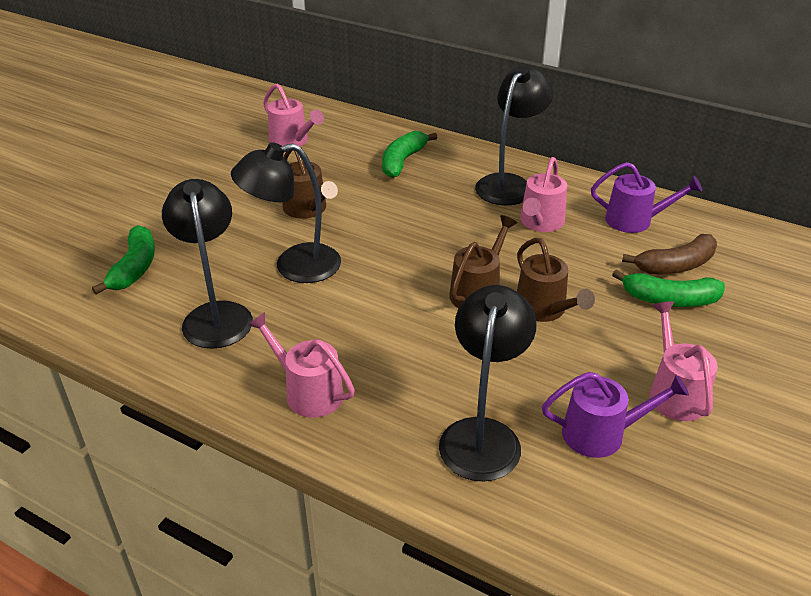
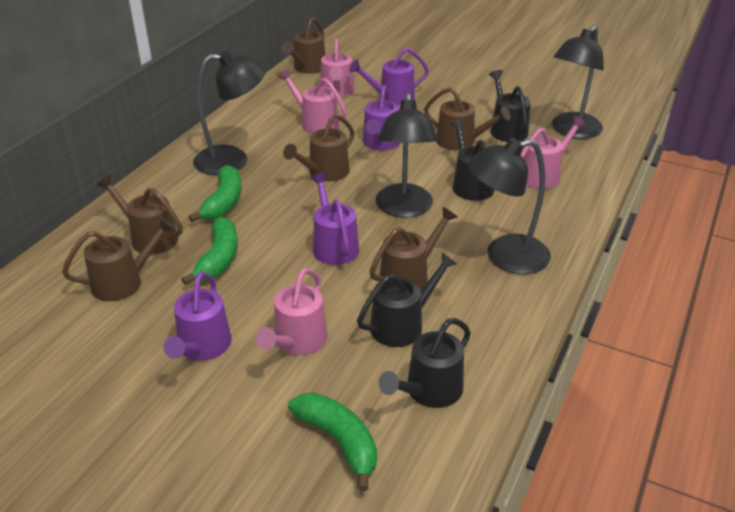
black watering can: none = 0 -> [357,252,457,347] [379,318,471,408] [450,119,495,201] [489,70,531,142] = 4
brown banana: [622,234,717,274] = 1 -> none = 0
brown watering can: [282,150,338,219] [449,215,517,308] [517,238,595,322] = 3 -> [62,217,175,301] [96,175,183,254] [282,17,325,74] [283,114,354,181] [369,207,457,290] [424,87,511,150] = 6
purple watering can: [542,372,689,458] [591,162,702,233] = 2 -> [163,272,232,361] [310,173,359,265] [349,48,429,105] [363,85,401,150] = 4

